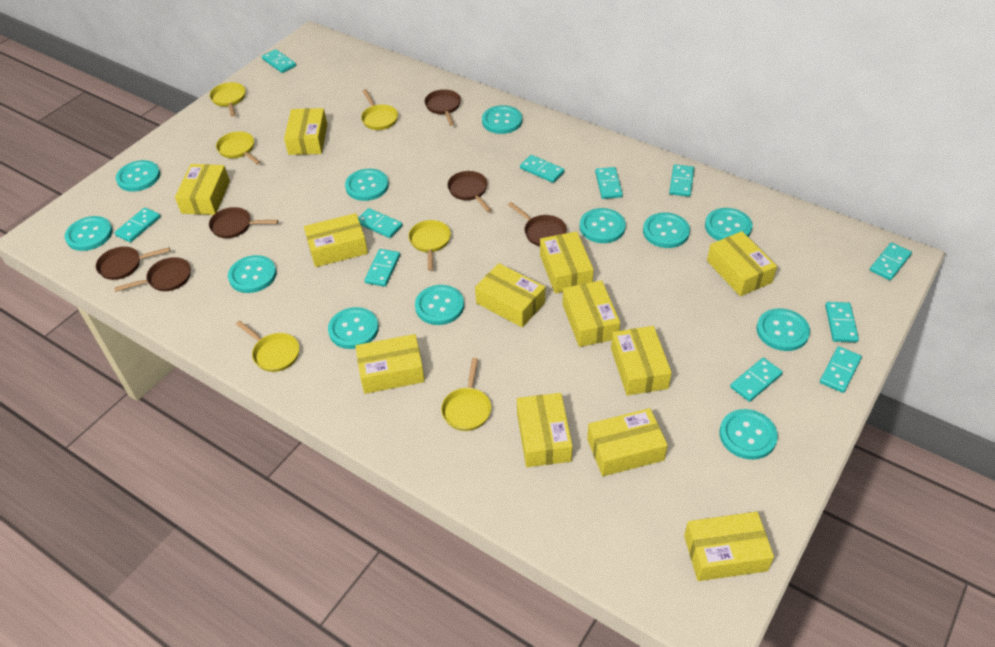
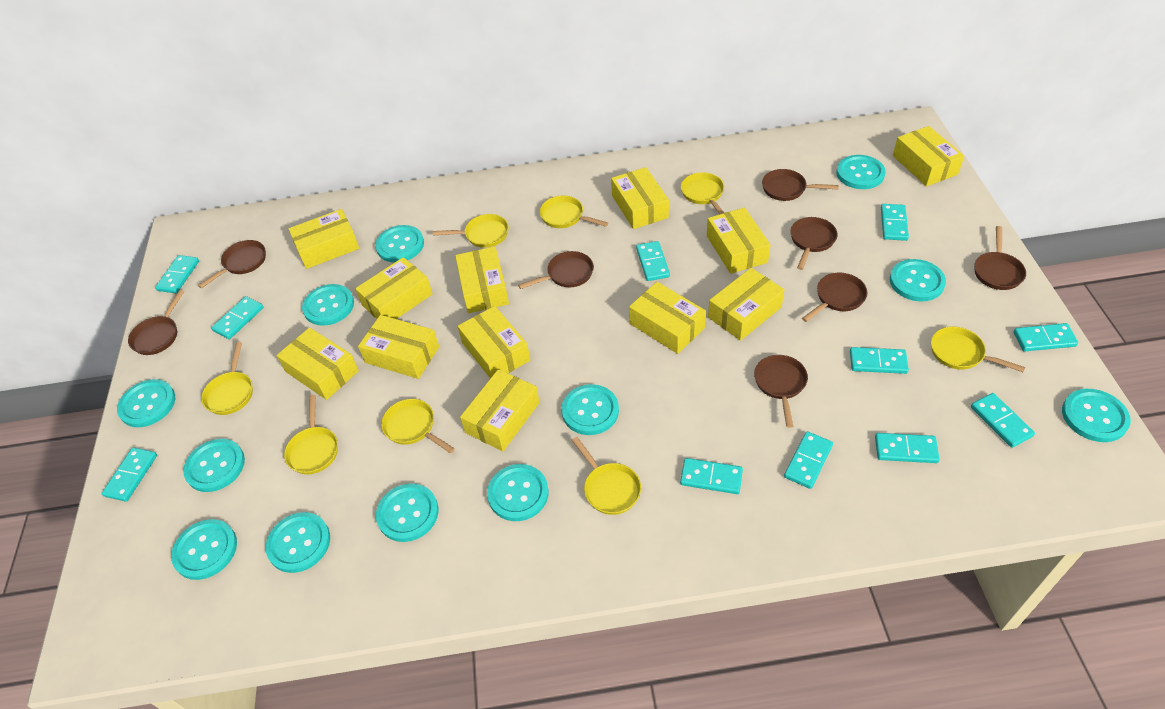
brown pan: [96,246,170,280] [114,257,191,292] [209,207,278,238] [424,89,461,126] [447,171,491,212] [508,202,567,246] = 6 -> [128,290,185,355] [198,240,266,288] [518,251,594,289] [754,355,808,428] [762,169,839,201] [790,217,838,270] [802,273,867,322] [974,226,1026,290] = 8
yellow pan: [209,82,246,117] [216,131,260,164] [236,321,299,372] [361,89,398,130] [408,220,451,271] [441,358,491,431] = 6 -> [201,342,253,415] [284,395,338,474] [381,399,455,453] [433,214,509,248] [540,196,608,228] [572,437,641,515] [681,172,724,215] [931,326,1025,372] = 8

